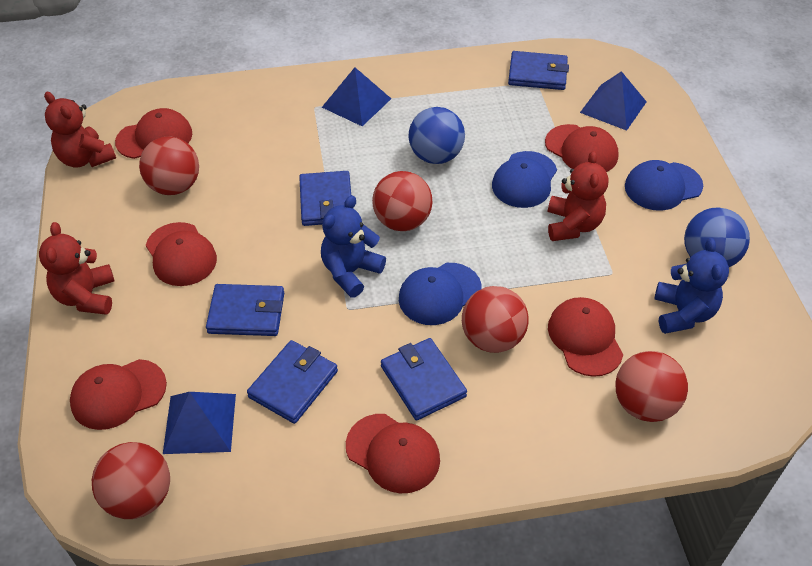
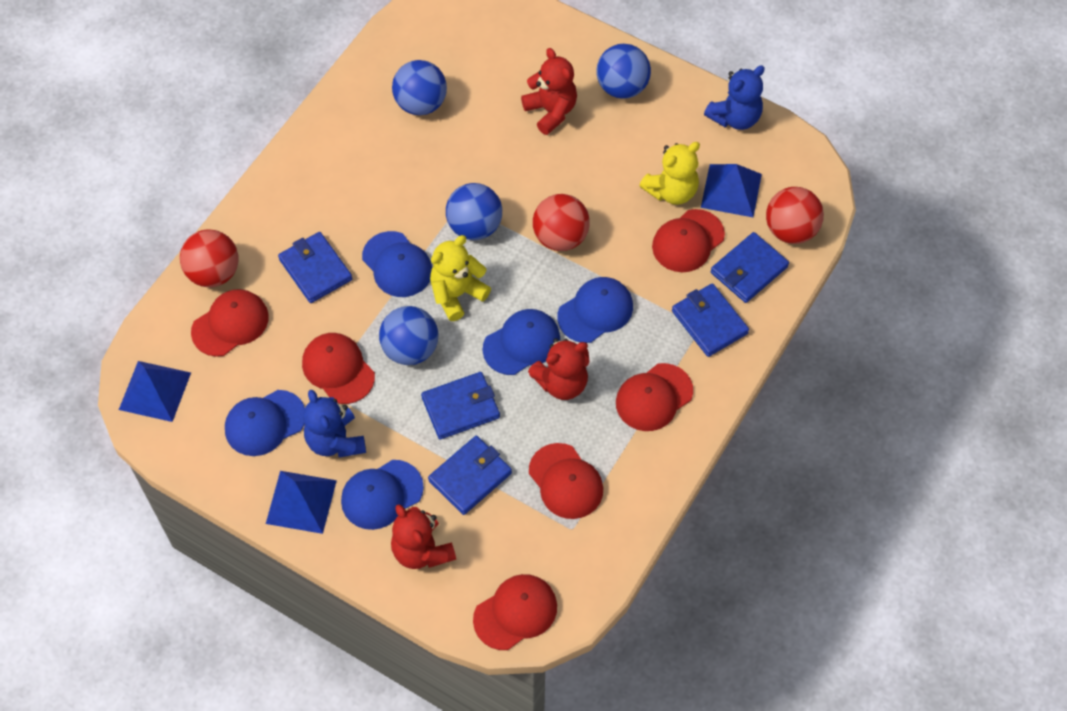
blue ball: [409,107,465,164] [684,207,750,267] = 2 -> [379,306,438,365] [392,60,447,115] [446,183,502,240] [596,44,651,99] = 4
blue cap: [399,263,482,325] [492,151,557,208] [625,160,703,211] = 3 -> [225,390,305,456] [341,460,424,530] [362,231,432,297] [483,309,560,375] [557,277,633,343] = 5
red ball: [92,442,170,519] [139,136,199,195] [372,171,432,231] [462,286,529,353] [615,351,688,422] = 5 -> [180,229,239,287] [533,194,590,251] [766,187,824,244] = 3
yellow teddy bear: none = 0 -> [430,235,491,321] [639,142,700,205] = 2

